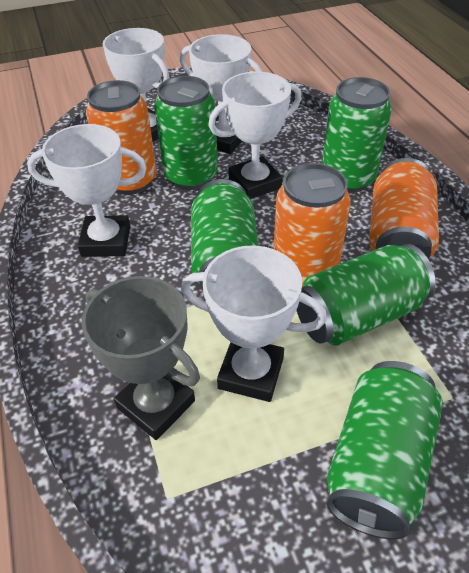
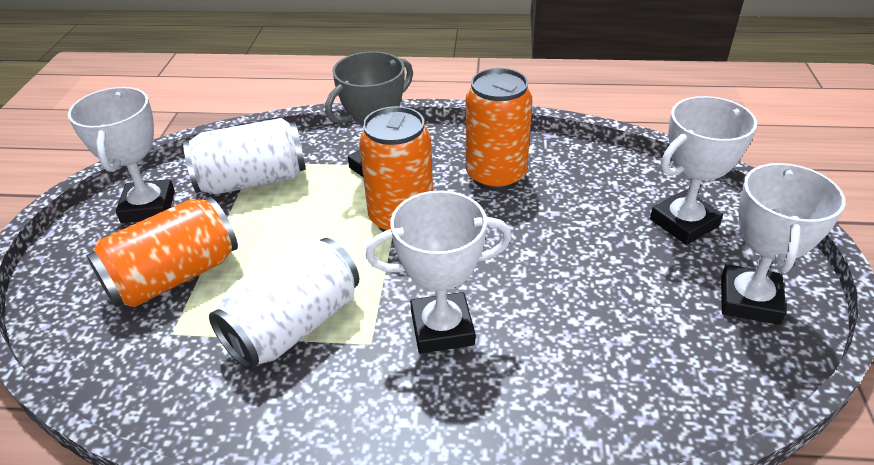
green can: [154,76,218,190] [191,179,258,288] [297,244,436,345] [322,77,392,193] [327,361,443,539] = 5 -> none = 0
white can: none = 0 -> [183,118,306,194] [209,238,359,370] = 2
white trophy: [27,124,147,257] [103,28,170,142] [180,34,263,154] [181,245,327,402] [208,71,302,199] = 5 -> [68,87,175,223] [366,190,512,353] [650,96,757,245] [721,163,846,325] = 4

